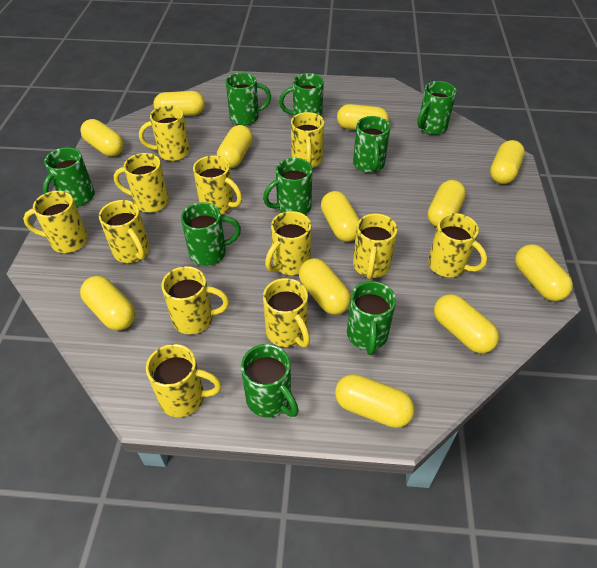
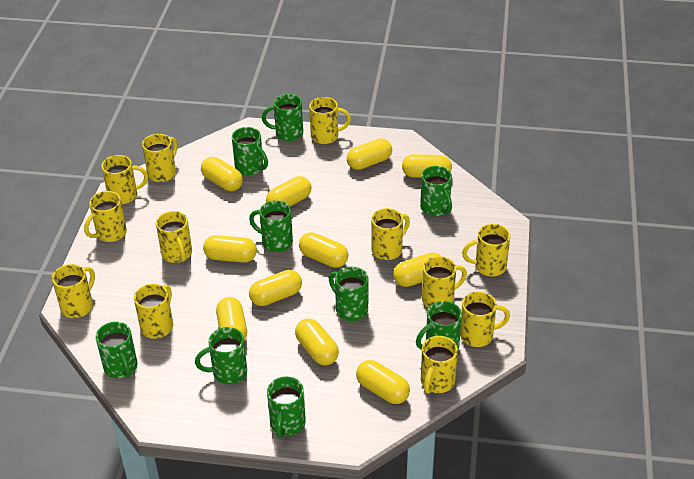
yellow capsule: [80,119,124,157] [80,276,135,330] [154,91,205,116] [217,125,253,168] [299,258,351,315] [321,191,360,242] [335,374,415,428] [337,104,389,130] [428,180,466,227] [434,294,499,353] [490,140,525,184] [515,244,573,301] = 12 -> [201,157,243,191] [203,235,257,263] [216,297,247,341] [249,270,302,306] [266,176,312,206] [295,318,339,365] [299,232,348,268] [347,138,392,170] [356,360,410,404] [393,252,441,287] [402,154,452,178] = 11

